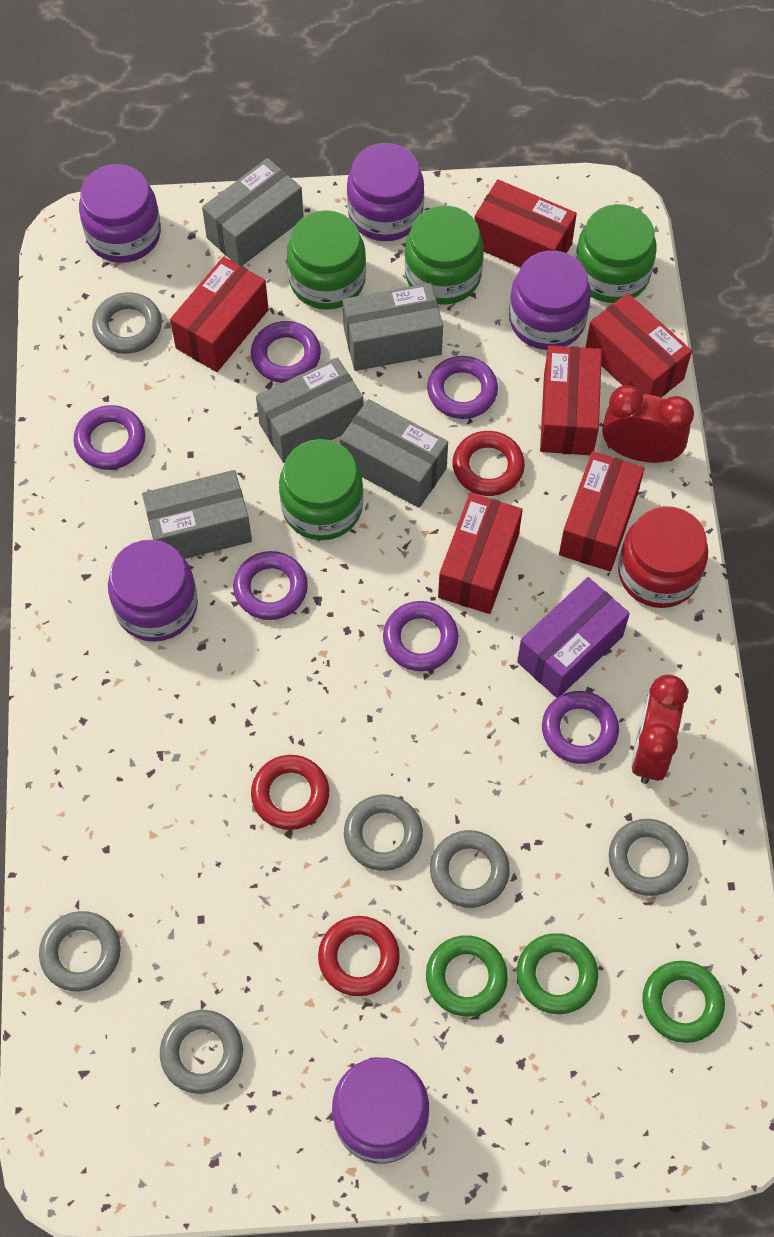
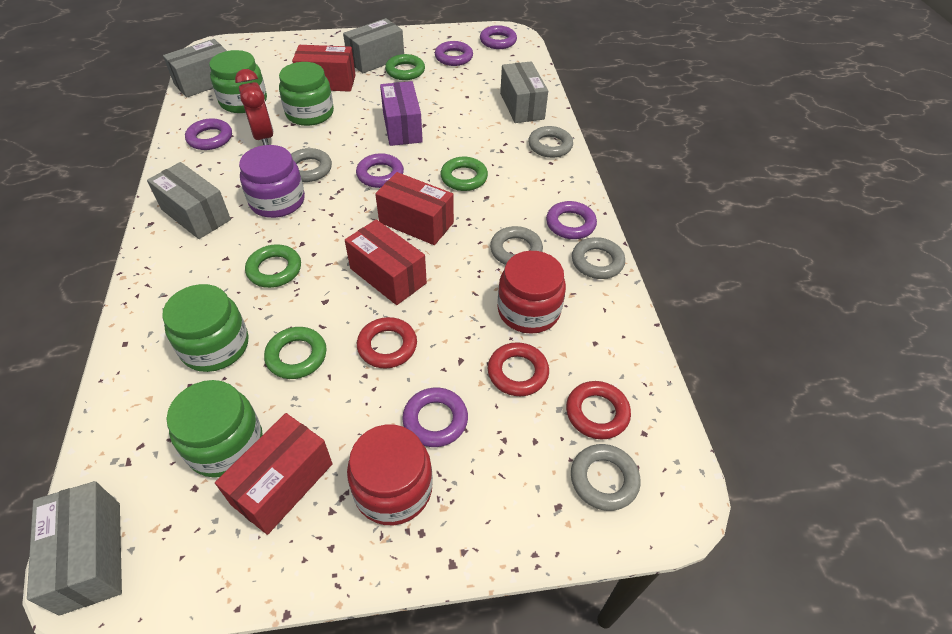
green ring: [426,935,508,1016] [516,933,598,1014] [642,961,725,1043] = 3 -> [245,244,301,288] [264,327,327,379] [385,54,425,80] [440,157,488,191] = 4
grey ring: [39,911,121,991] [92,292,162,354] [160,1010,243,1094] [344,794,423,871] [430,830,510,908] [609,819,689,896] = 6 -> [291,148,332,182] [490,226,543,265] [528,126,573,158] [571,444,640,511] [572,237,625,279] = 5
purple jar: [79,164,161,263] [108,540,198,642] [332,1058,429,1164] [347,143,424,241] [509,251,591,350] = 5 -> [239,145,305,218] = 1
red box: [170,256,269,372] [438,493,523,614] [474,179,577,268] [540,345,602,455] [559,451,645,571] [585,293,692,397] = 6 -> [215,413,333,535] [292,45,356,92] [345,219,427,305] [375,172,454,245] = 4
red clock: [602,385,694,463] [631,675,688,784] = 2 -> [235,69,273,145] = 1
red jar: [618,506,708,608] = 1 -> [347,425,433,525] [497,251,566,334] = 2

